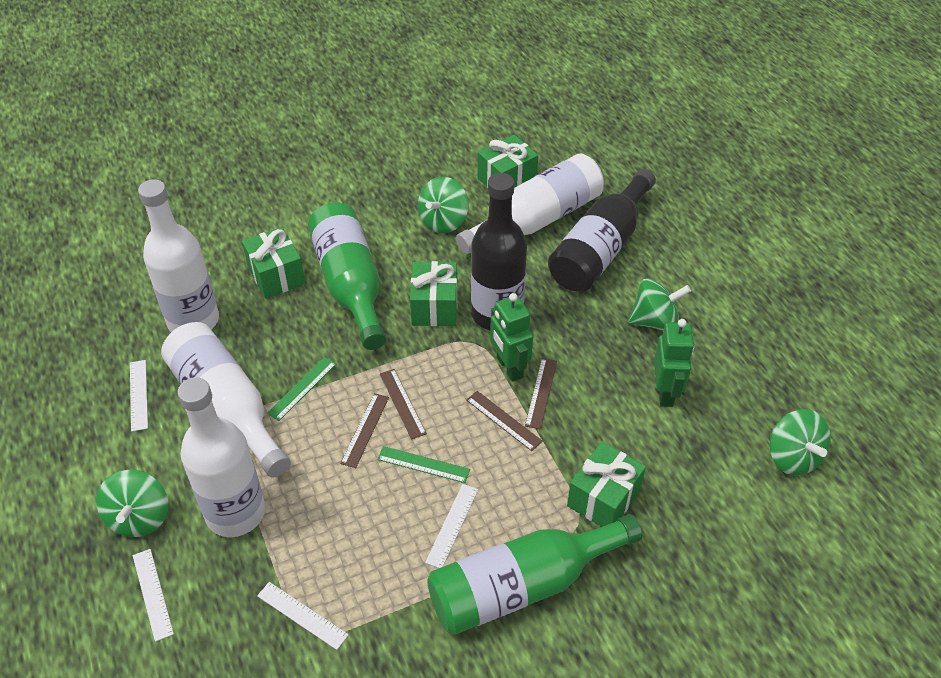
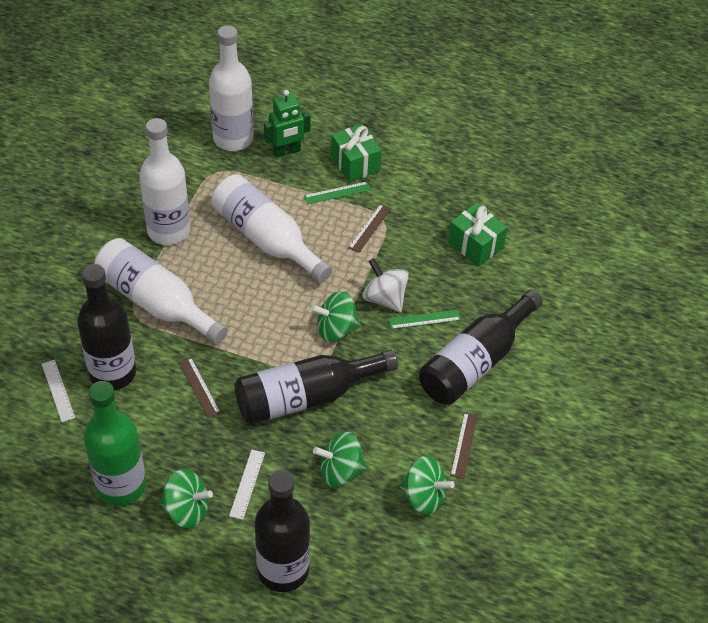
black bottle: [471,173,527,330] [548,169,656,292] = 2 -> [77,264,136,390] [234,349,398,424] [255,470,310,592] [419,290,543,405] = 4
brown ruler: [340,393,389,468] [380,369,427,440] [466,391,543,451] [525,358,557,429] = 4 -> [179,357,221,418] [348,204,391,253] [450,412,478,479] = 3
green bottle: [308,202,386,350] [427,514,642,635] = 2 -> [84,381,146,506] = 1
green gift: [242,227,305,299] [410,261,457,326] [478,135,538,188] [567,442,646,527] = 4 -> [331,124,382,182] [448,203,507,266] = 2
green robot: [490,293,533,382] [654,319,694,407] = 2 -> [264,90,310,158] = 1
white ruler: [130,360,148,432] [133,549,174,642] [257,582,349,650] [425,484,478,568] = 4 -> [42,360,75,422] [229,450,265,520] = 2
white spinning top: none = 0 -> [363,258,409,312] = 1

